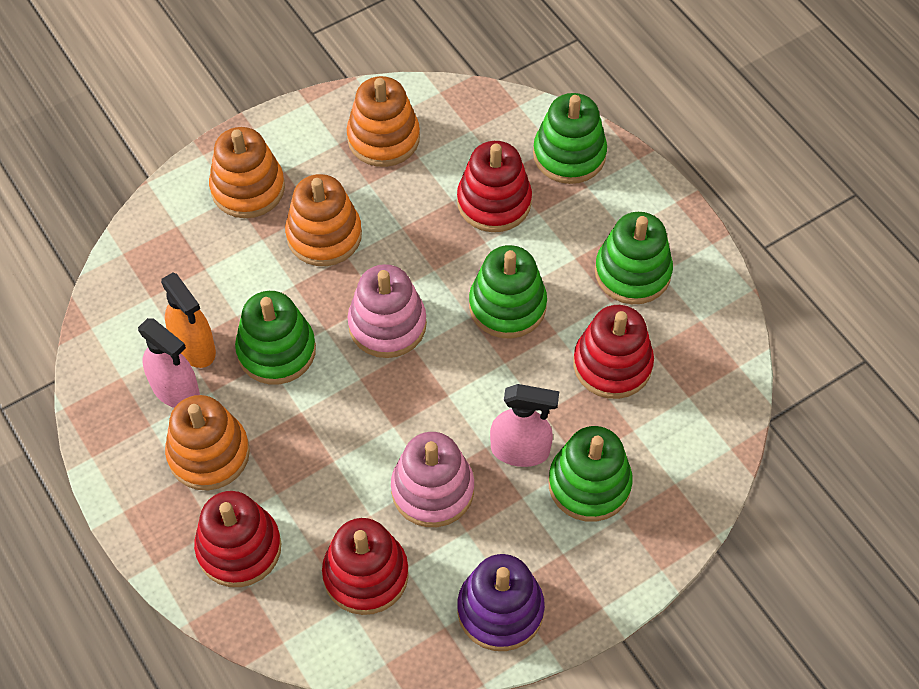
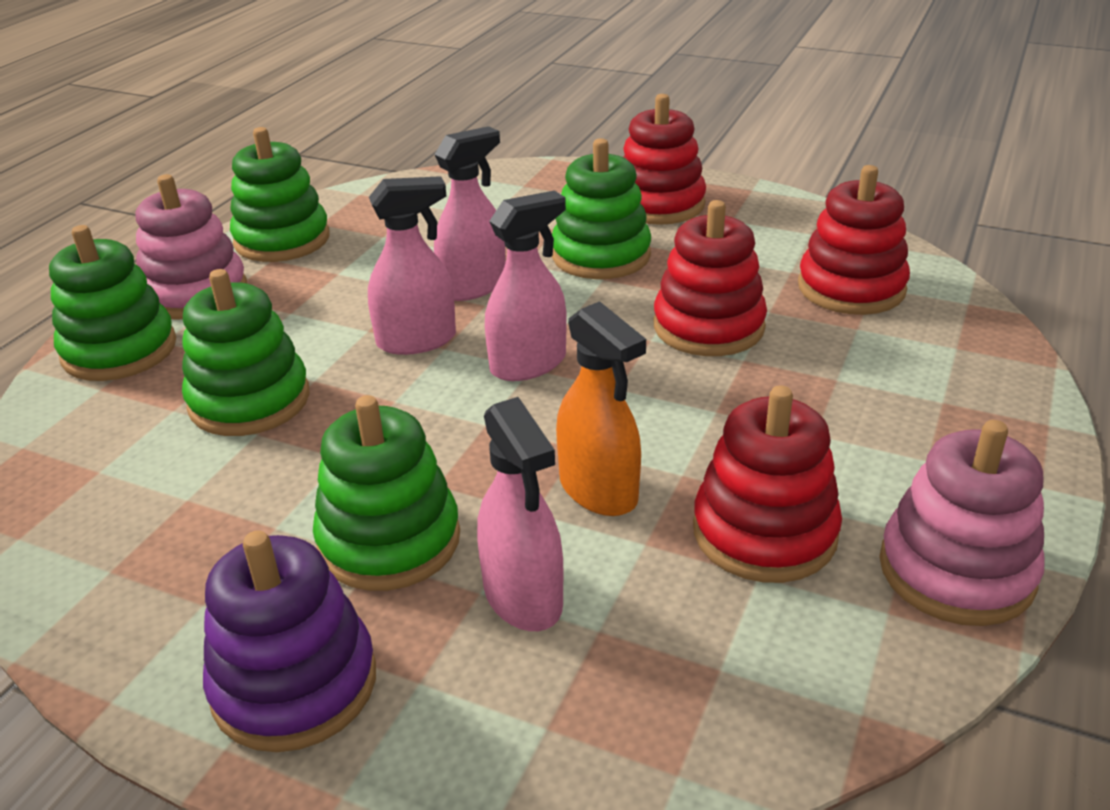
orange stacking toy: [165,395,250,490] [209,127,285,218] [285,174,362,266] [347,76,420,167] = 4 -> none = 0
pink spray bottle: [138,318,200,408] [490,384,559,467] = 2 -> [368,176,456,355] [434,126,506,301] [477,397,564,631] [485,191,567,381] = 4

